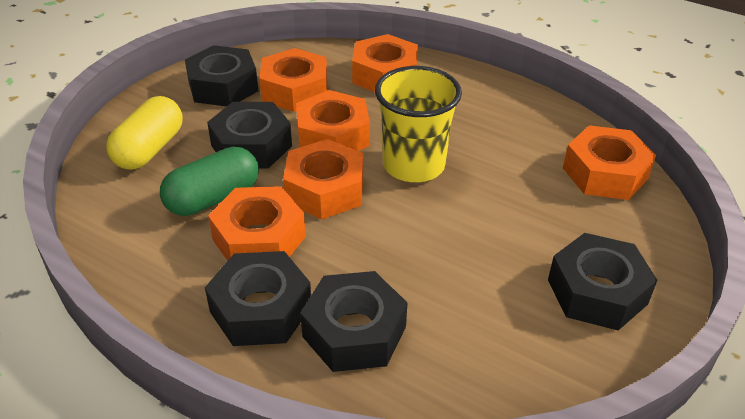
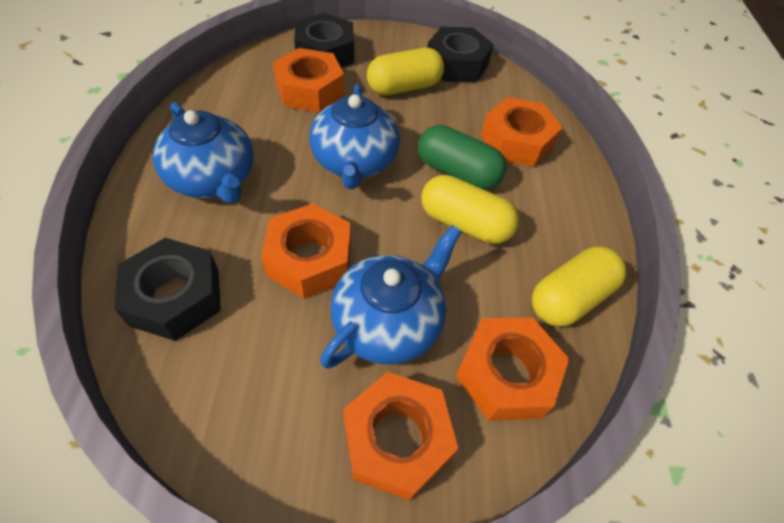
black nut: [185,45,258,107] [205,251,311,346] [207,102,292,168] [300,271,407,372] [548,233,658,330] = 5 -> [114,238,221,341] [294,13,354,68] [427,27,494,82] = 3
blue teapot: none = 0 -> [153,102,254,203] [309,84,400,189] [320,225,462,369] = 3
orange nut: [208,186,306,261] [259,48,327,112] [283,139,364,220] [296,90,370,151] [352,34,418,92] [563,125,656,200] = 6 -> [261,203,351,299] [273,48,344,112] [343,372,459,500] [456,317,569,421] [481,97,563,167] = 5
yellow capsule: [106,96,183,170] = 1 -> [367,48,444,95] [422,175,519,244] [532,246,627,327] = 3
yellow cup: [375,66,462,182] = 1 -> none = 0

